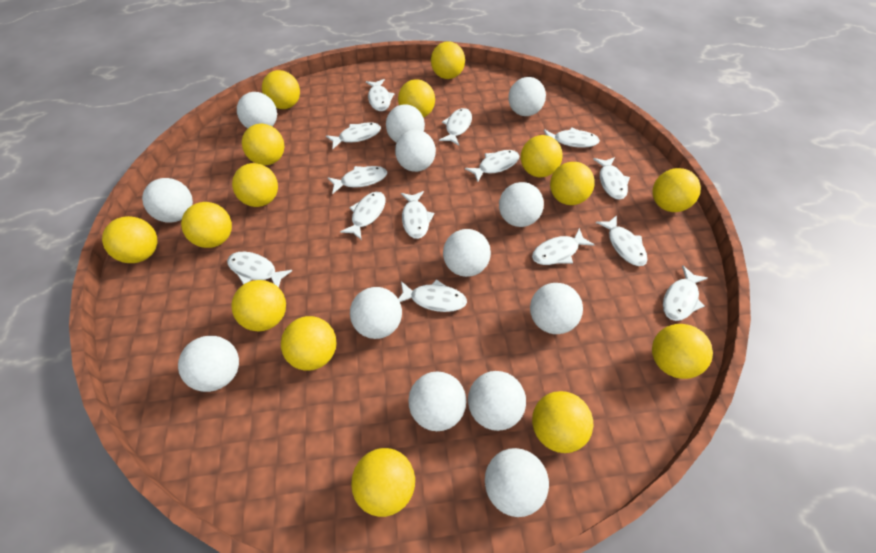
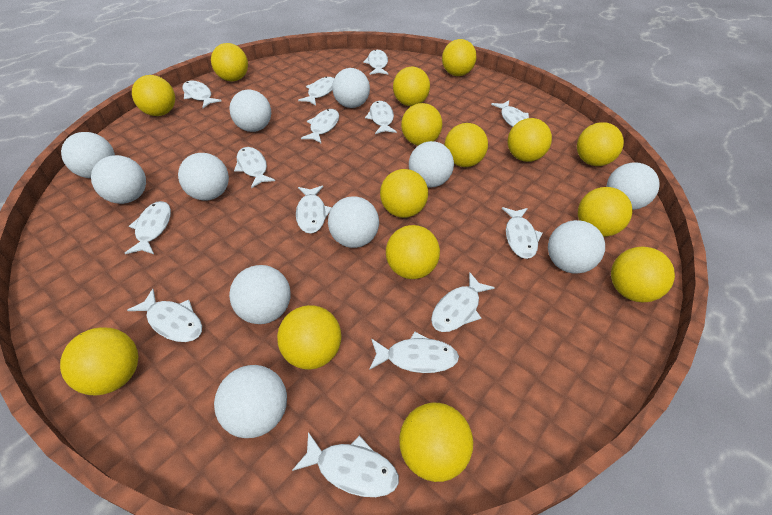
white ball: [142,178,193,222] [178,336,239,392] [237,92,277,128] [350,287,402,339] [386,104,425,143] [395,130,436,172] [409,371,466,431] [443,229,491,277] [468,371,526,431] [485,448,549,517] [499,182,544,227] [508,77,546,116] [530,283,583,334] = 13 -> [61,132,115,178] [91,155,146,204] [178,153,229,201] [214,365,287,438] [229,90,271,132] [229,265,291,324] [328,196,379,248] [332,68,370,108] [409,141,454,187] [548,220,605,274] [606,162,660,210] = 11

